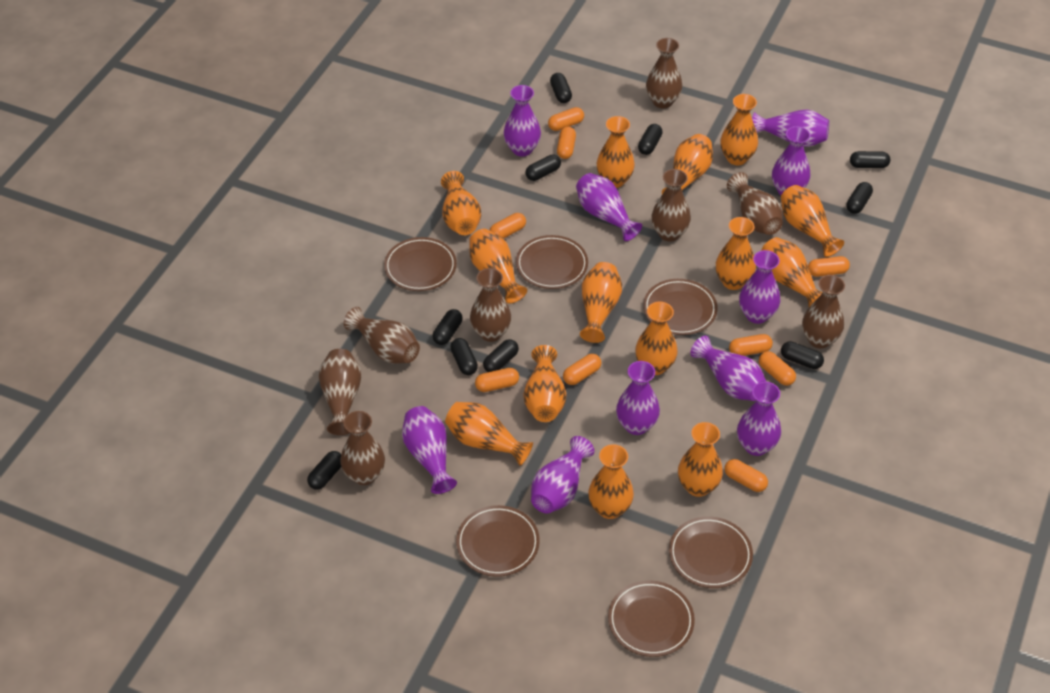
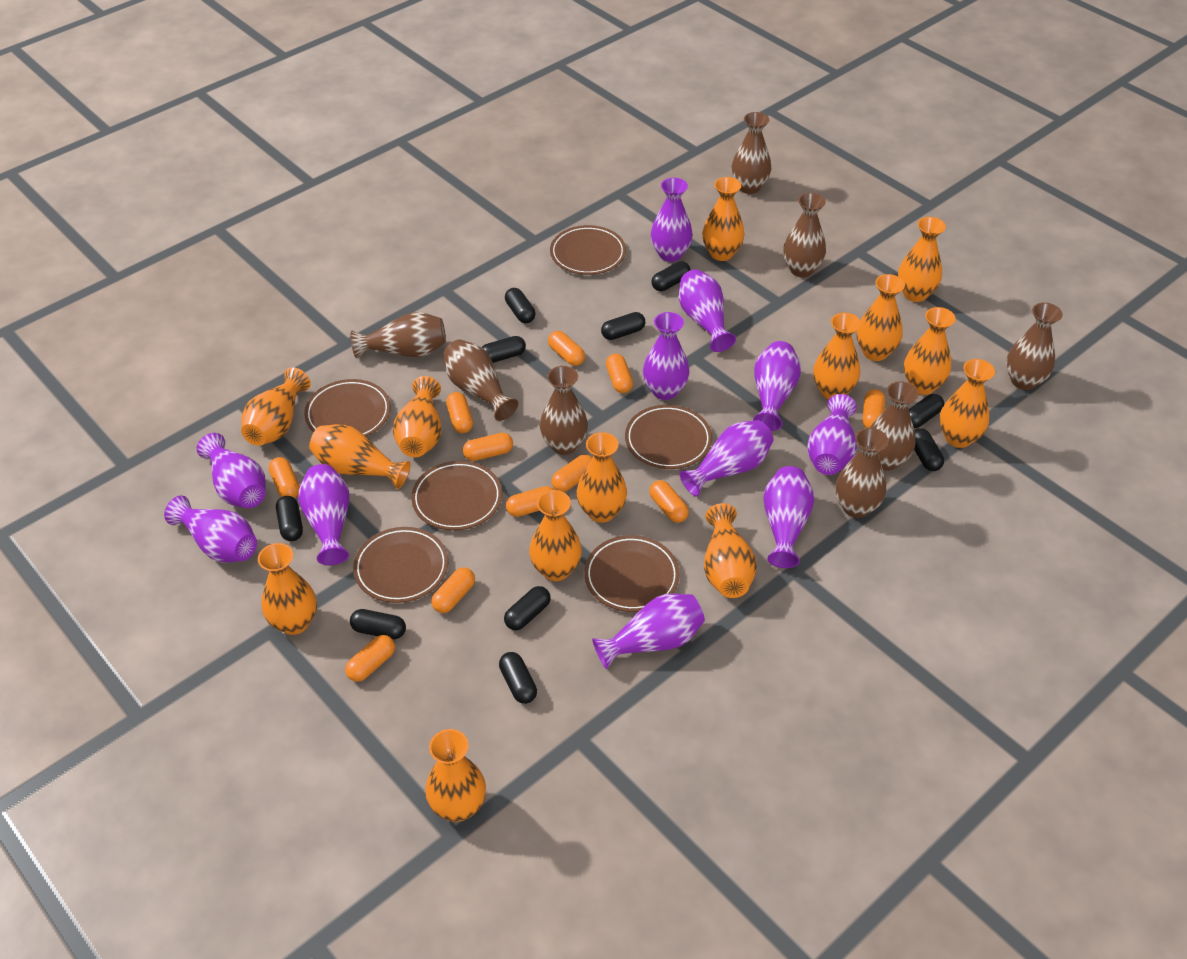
orange capsule: [475,368,519,392] [490,213,526,239] [548,107,584,131] [557,127,576,159] [563,354,601,385] [724,459,768,492] [729,334,773,356] [759,351,796,386] [808,256,850,277] = 9 -> [269,457,300,498] [345,635,395,682] [431,567,475,613] [446,392,473,433] [463,433,513,461] [506,486,554,517] [548,331,585,366] [551,454,592,492] [606,354,633,393] [649,480,689,523] [863,389,885,428] = 11
purple vase: [402,406,457,494] [504,85,541,157] [531,436,595,514] [576,173,642,241] [616,361,660,435] [691,336,766,401] [737,382,781,456] [739,250,780,324] [752,110,829,147] [772,126,810,195] = 10 -> [164,496,257,563] [197,433,266,508] [298,464,350,565] [592,594,705,670] [643,312,689,400] [651,178,693,262] [678,269,736,352] [679,420,774,497] [753,341,801,431] [763,466,814,568] [807,394,857,475] = 11

